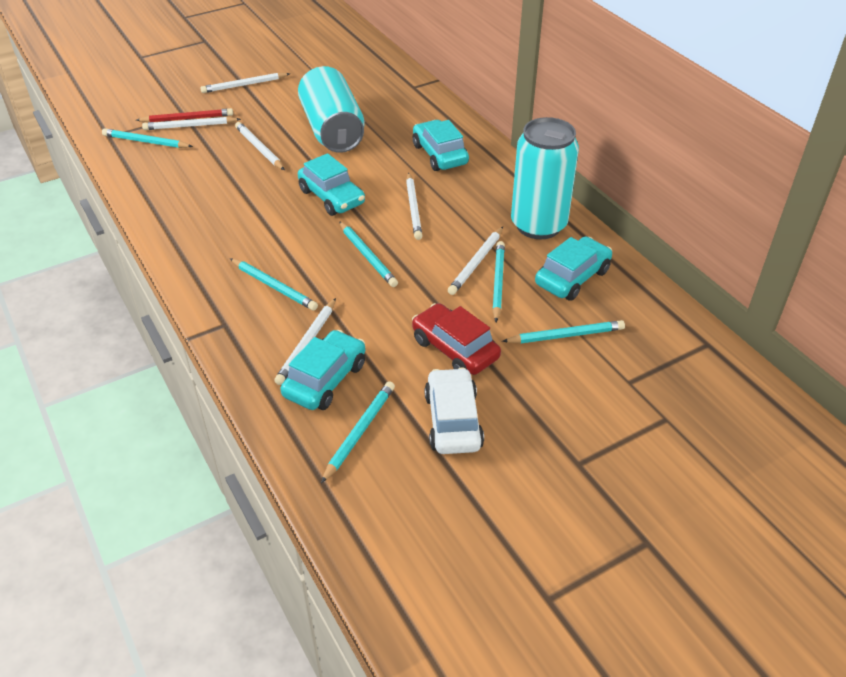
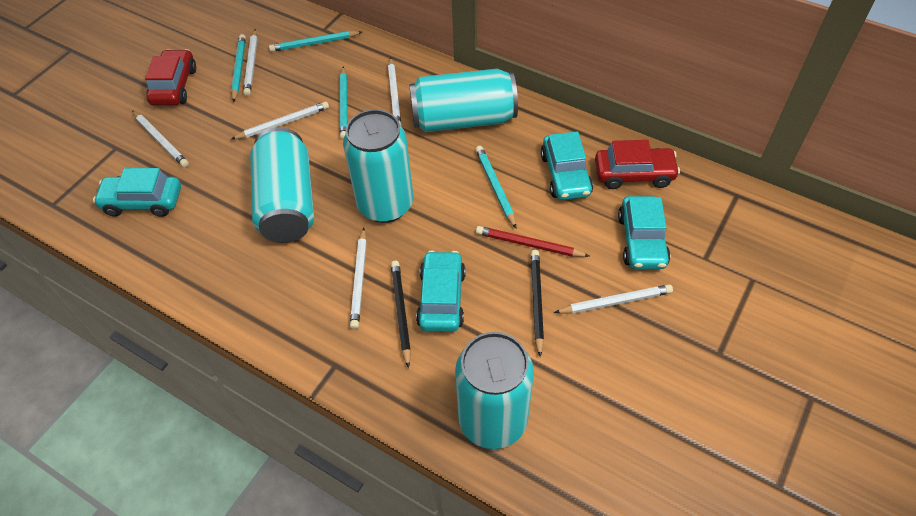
black pencil: none = 0 -> [391,261,411,368] [531,250,544,357] = 2
red car: [412,303,501,375] = 1 -> [145,49,196,105] [595,140,680,189] = 2
turquoise can: [298,66,365,153] [511,117,579,239] = 2 -> [250,127,314,243] [343,109,413,223] [409,69,518,132] [455,332,534,449] = 4
turquoise pencil: [102,128,193,148] [230,258,318,311] [321,381,395,483] [339,221,398,287] [492,241,505,322] [502,320,625,343] = 6 -> [231,34,246,103] [269,31,362,52] [340,66,347,139] [475,146,516,228] = 4
white car: [424,367,484,454] = 1 -> none = 0

